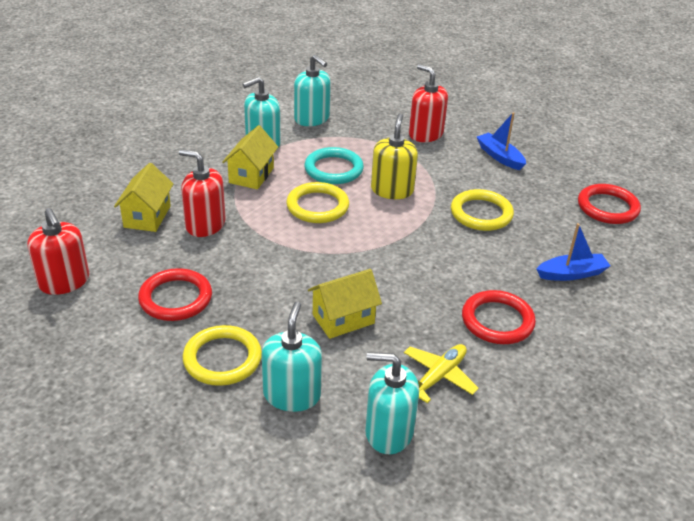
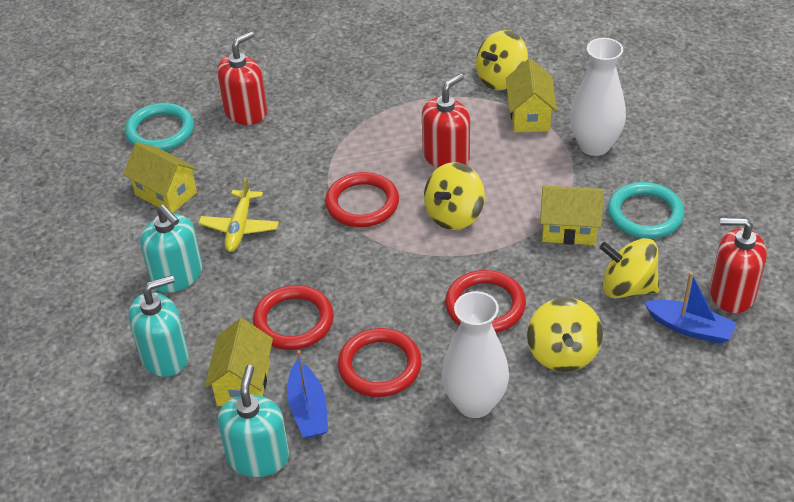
red ring: [138,268,212,321] [462,290,536,344] [578,184,641,224] = 3 -> [253,285,334,350] [325,172,399,227] [338,328,422,397] [445,270,526,333] = 4
turquoise ring: [304,147,364,184] = 1 -> [125,103,194,151] [608,182,684,239] = 2
turquoise soap dispenser: [242,77,281,148] [262,301,322,412] [294,54,331,126] [365,352,419,454] = 4 -> [128,275,189,377] [140,205,202,293] [218,365,289,477] = 3
white vase: none = 0 -> [442,291,509,418] [570,38,626,156] = 2
yellow house: [114,163,173,232] [222,125,278,189] [308,269,382,339] = 3 -> [123,142,198,213] [205,318,273,406] [506,58,557,132] [540,185,604,245] = 4
yellow ring: [183,325,262,386] [286,182,349,223] [451,189,514,231] = 3 -> none = 0
yellow soap dispenser: [371,113,418,199] = 1 -> none = 0
yellow spinning top: none = 0 -> [424,162,485,230] [476,30,528,90] [527,297,603,372] [600,238,659,298] = 4

